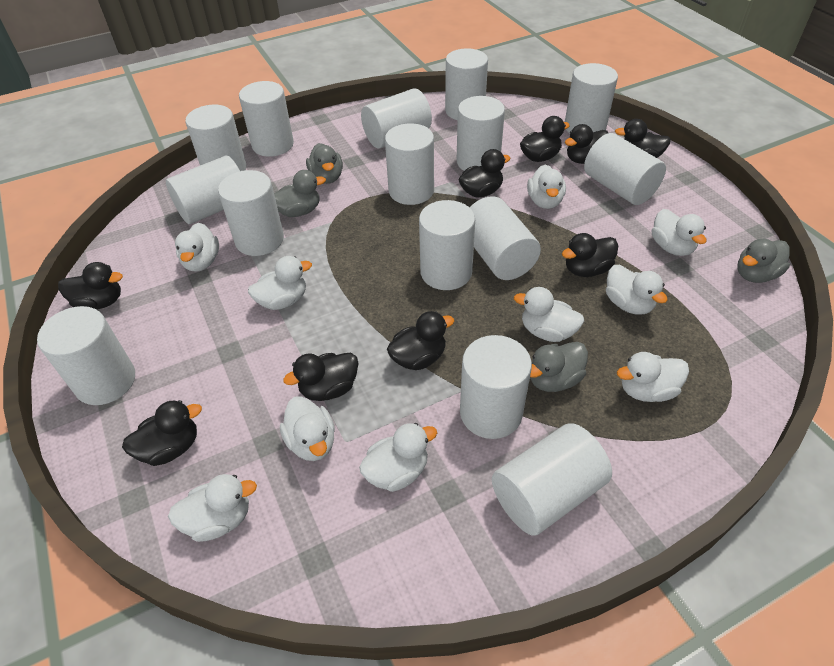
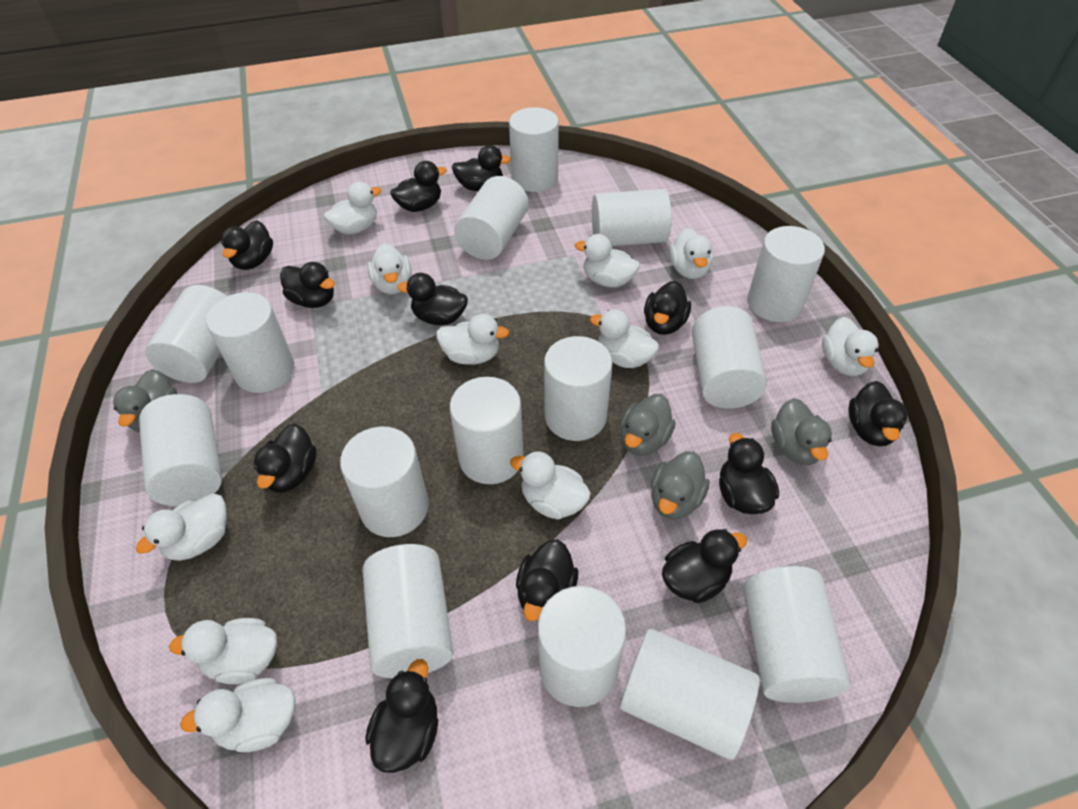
black duck: [58,262,123,310] [122,400,202,466] [283,353,359,401] [387,311,454,370] [458,149,510,198] [520,116,570,162] [562,233,618,277] [565,124,608,164] [615,119,671,158] = 9 -> [221,220,273,270] [254,424,317,493] [280,262,335,308] [365,659,438,773] [390,161,447,212] [397,273,468,325] [452,145,511,191] [516,539,578,621] [644,281,691,335] [662,529,747,603] [719,433,779,514] [848,381,907,446] = 12
white duck: [168,474,257,542] [175,223,219,272] [248,256,312,310] [280,396,335,461] [359,423,437,492] [514,287,584,342] [527,165,566,209] [606,265,668,315] [617,352,689,402] [652,209,706,256] = 10 -> [136,493,227,561] [169,618,277,684] [180,678,295,752] [324,182,381,234] [367,243,412,294] [436,314,509,365] [510,451,591,520] [575,234,640,287] [590,309,659,368] [669,228,713,279] [822,317,879,376] = 11

